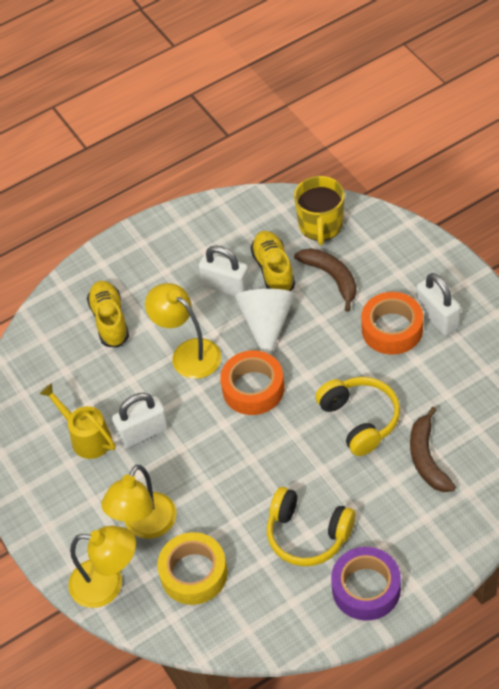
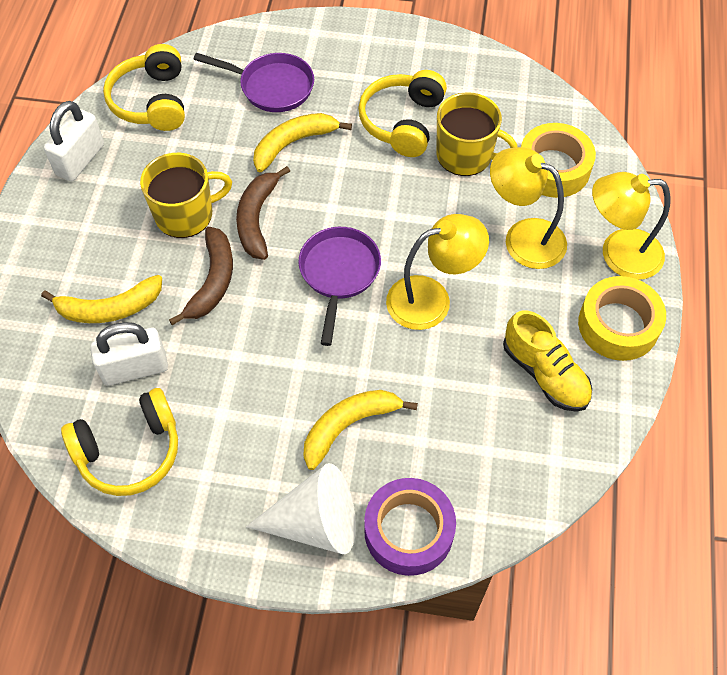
orange tape: [220,350,284,415] [361,292,423,355] = 2 -> none = 0
purple pan: none = 0 -> [193,53,314,112] [298,227,381,346] = 2
white padlock: [112,393,169,448] [199,245,250,296] [416,273,461,335] = 3 -> [44,101,104,181] [90,322,168,386] = 2
yellow banana: none = 0 -> [41,275,162,323] [253,113,352,172] [303,390,418,470] = 3
yellow headphones: [267,487,356,566] [315,377,400,456] = 2 -> [61,388,178,496] [103,44,185,131] [358,70,447,157] = 3
yellow mug: [294,176,345,245] = 1 -> [140,153,232,238] [436,92,517,176] = 2
yellow shoe: [87,281,129,348] [250,231,295,291] = 2 -> [503,310,592,412] = 1
yellow tape: [157,532,228,605] = 1 -> [521,123,596,198] [578,276,666,361] = 2
yellow watering can: [40,383,116,459] = 1 -> none = 0

